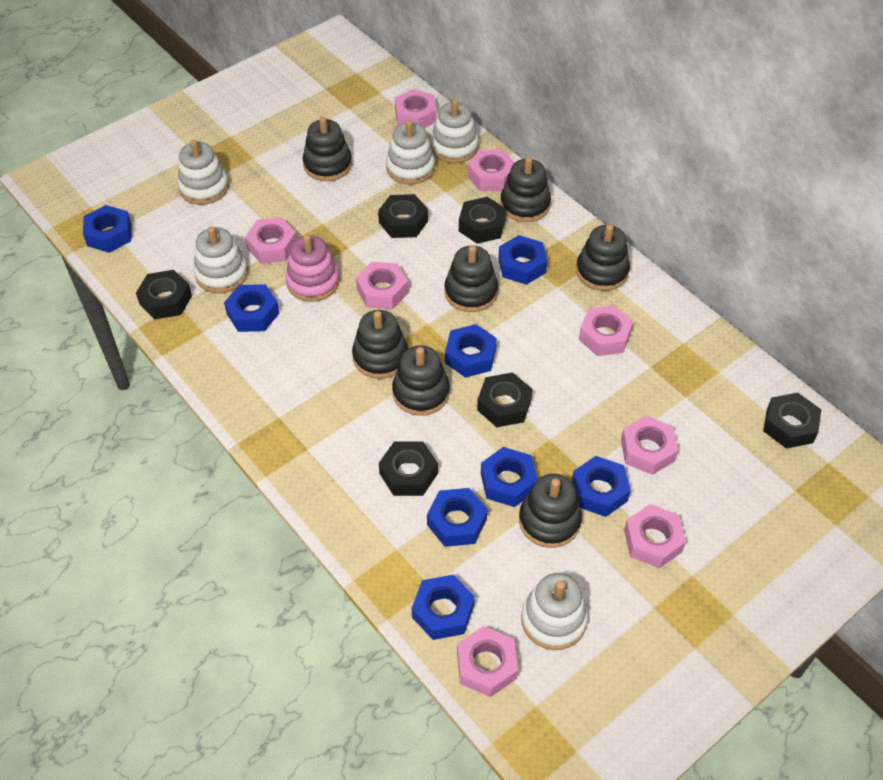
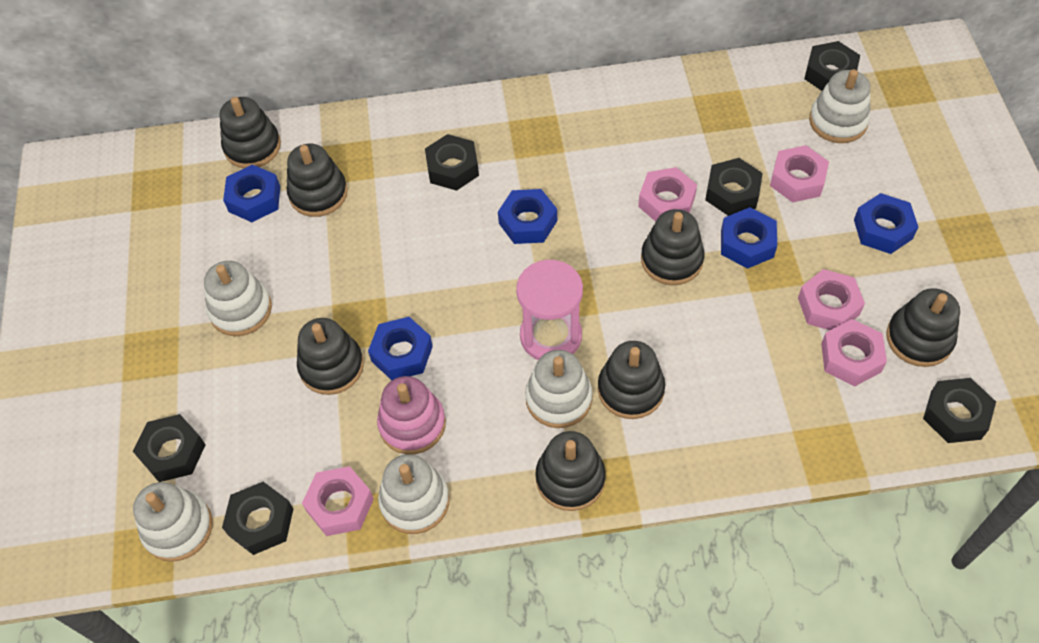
blue nut: [83,205,131,253] [224,284,279,332] [412,575,475,640] [427,488,488,547] [445,324,497,378] [481,447,538,507] [498,235,547,285] [572,456,631,517] = 8 -> [223,164,280,222] [368,317,433,380] [498,189,557,244] [721,207,777,269] [854,193,918,254] = 5
pink hourglass: none = 0 -> [516,259,583,360] = 1
pink nut: [245,217,297,264] [356,262,408,309] [395,89,437,128] [457,626,518,697] [467,150,515,191] [579,306,633,356] [621,416,678,475] [624,504,686,568] = 8 -> [302,466,374,536] [638,167,697,222] [770,145,829,202] [798,269,865,330] [821,319,887,386] = 5

